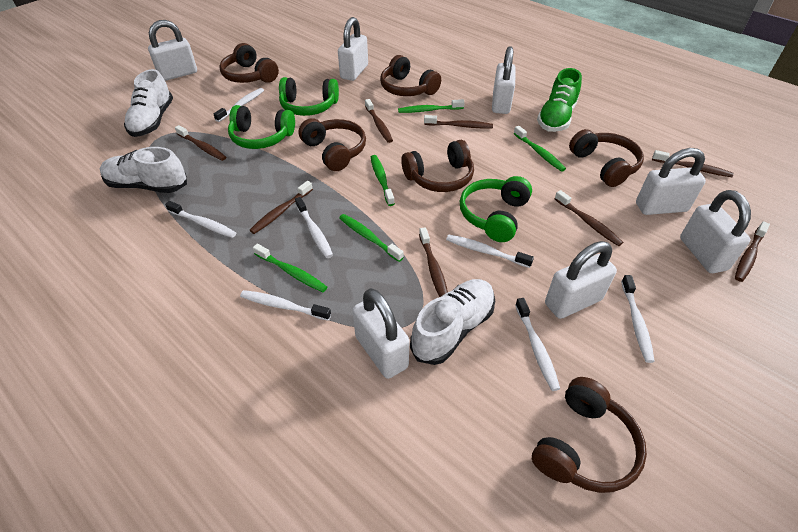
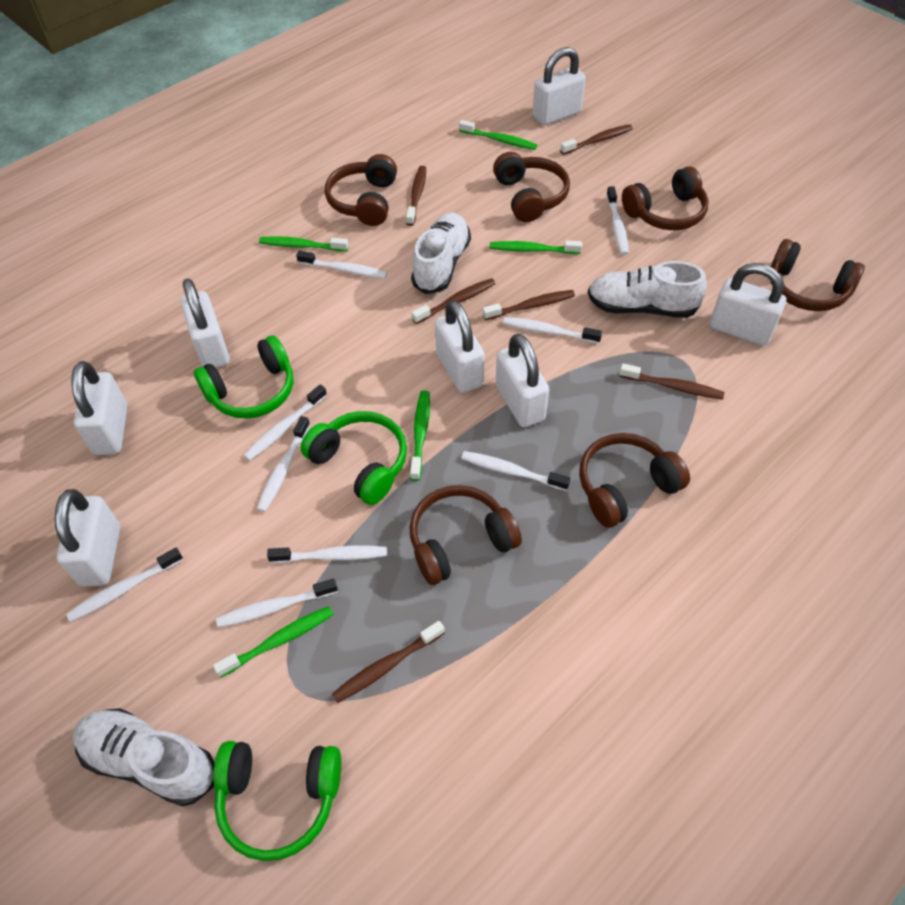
brown toothbrush: [175,125,226,161] [250,181,313,234] [365,99,393,143] [419,227,448,297] [424,115,493,128] [555,190,623,246] [652,150,734,177] [735,221,770,282] = 8 -> [332,621,445,703] [406,166,426,226] [412,278,496,324] [483,290,575,320] [560,124,633,155] [620,364,724,400] = 6
green shoe: [537,68,582,132] = 1 -> none = 0
white toothbrush: [165,201,236,238] [214,88,264,122] [240,290,331,320] [295,197,333,258] [446,235,534,268] [515,298,560,391] [621,275,655,363] = 7 -> [66,548,183,622] [216,579,338,628] [244,384,327,461] [257,416,310,512] [267,546,387,563] [296,251,387,279] [461,451,570,491] [503,317,602,344] [606,186,629,255] = 9

